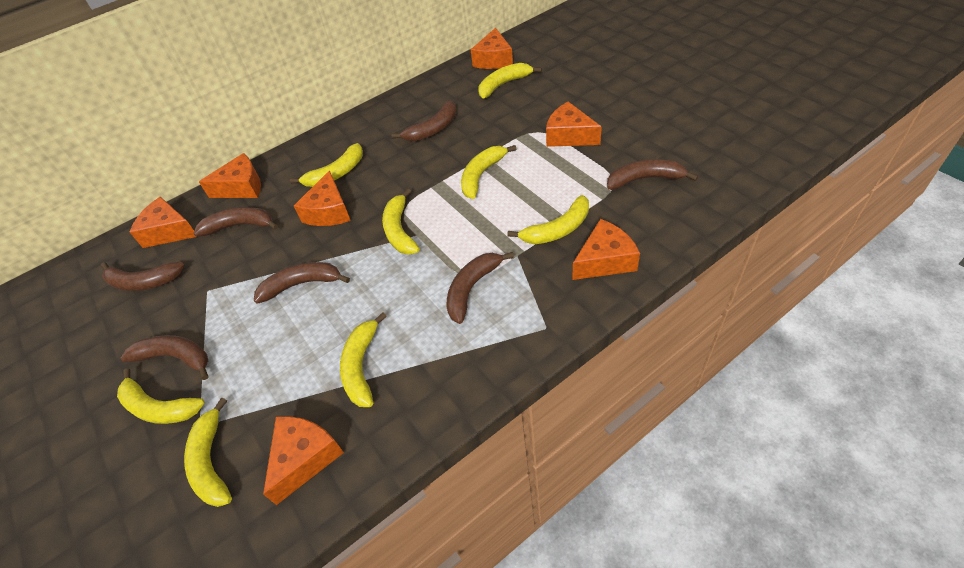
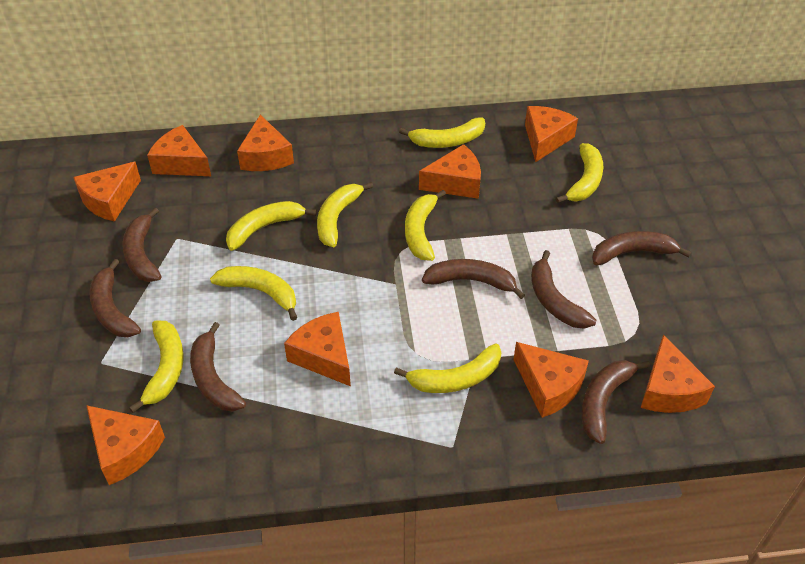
orange cheese: [130,197,196,248] [199,153,261,198] [263,416,344,505] [294,170,351,226] [471,28,513,69] [546,102,602,147] [572,219,640,280] = 7 -> [73,162,141,222] [86,405,165,485] [147,125,211,176] [237,115,294,171] [284,312,351,386] [419,144,481,199] [513,342,589,418] [525,106,578,162] [641,335,715,413] = 9

